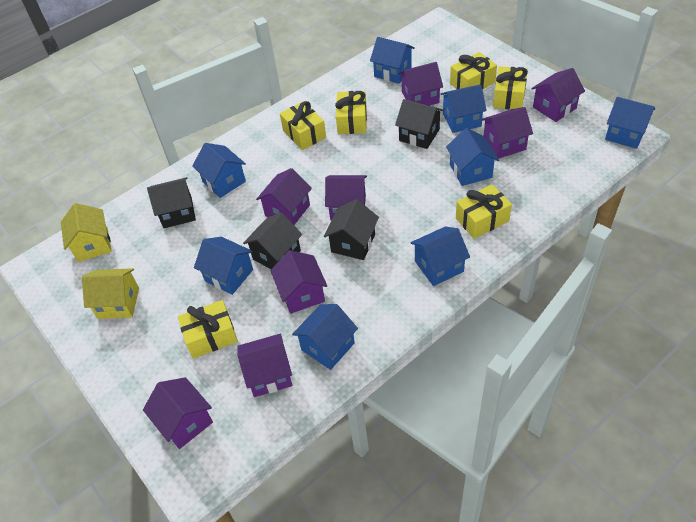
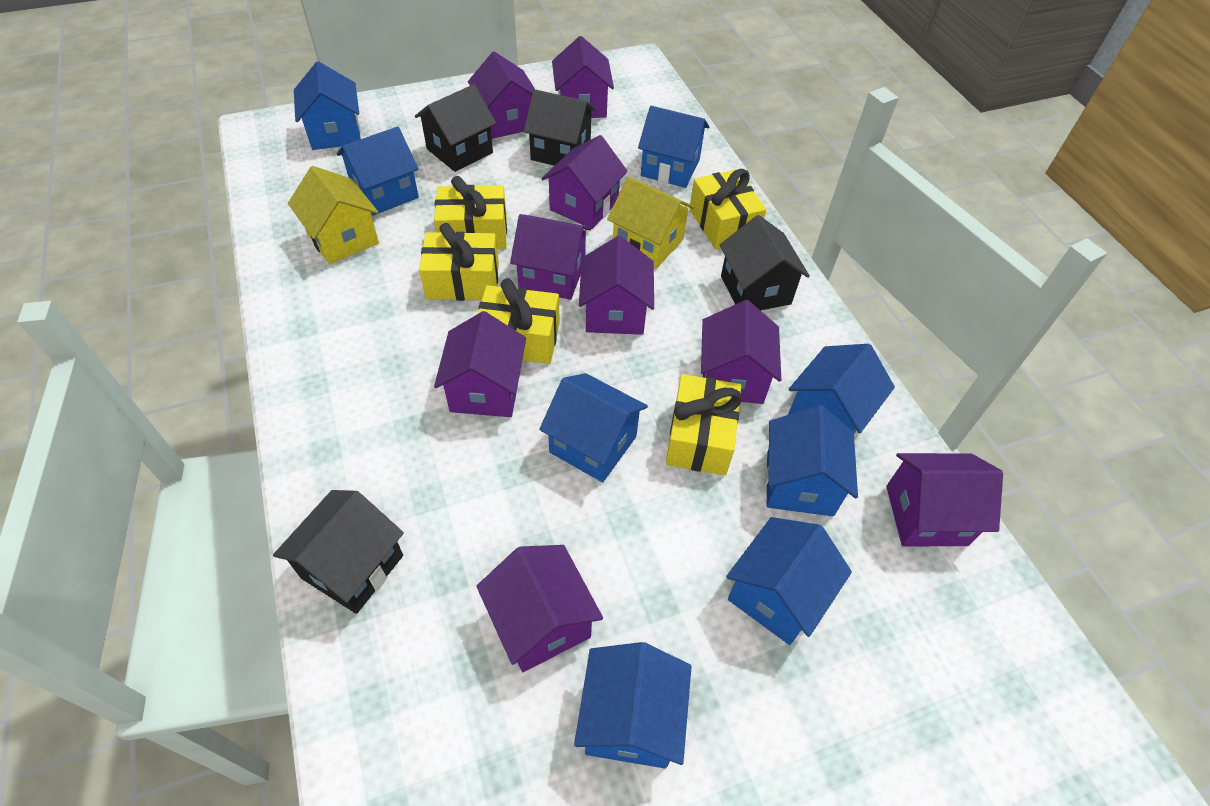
purple house: [143,377,213,449] [237,334,292,397] [256,168,312,225] [270,250,327,314] [325,175,367,220] [398,62,443,106] [481,107,533,159] [531,68,585,122] = 8 -> [434,311,526,417] [468,51,535,139] [476,545,603,672] [510,214,591,300] [541,135,628,229] [552,36,614,118] [579,236,654,335] [701,300,781,404] [886,453,1003,546] = 9
yellow gift: [178,300,238,358] [280,101,326,150] [335,91,367,134] [450,52,497,90] [456,184,512,239] [493,66,528,109] = 6 -> [419,223,499,301] [434,176,507,249] [478,278,560,364] [666,374,742,475] [689,169,766,249] = 5

